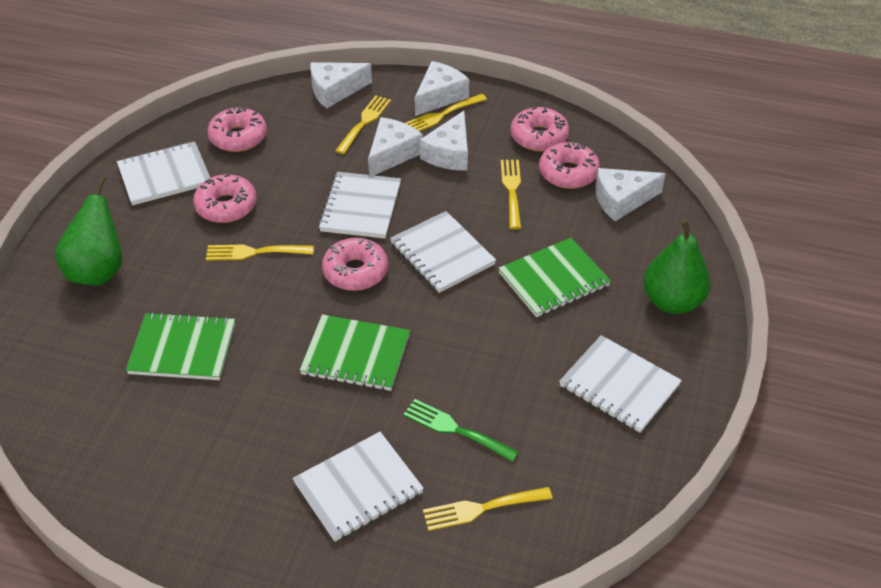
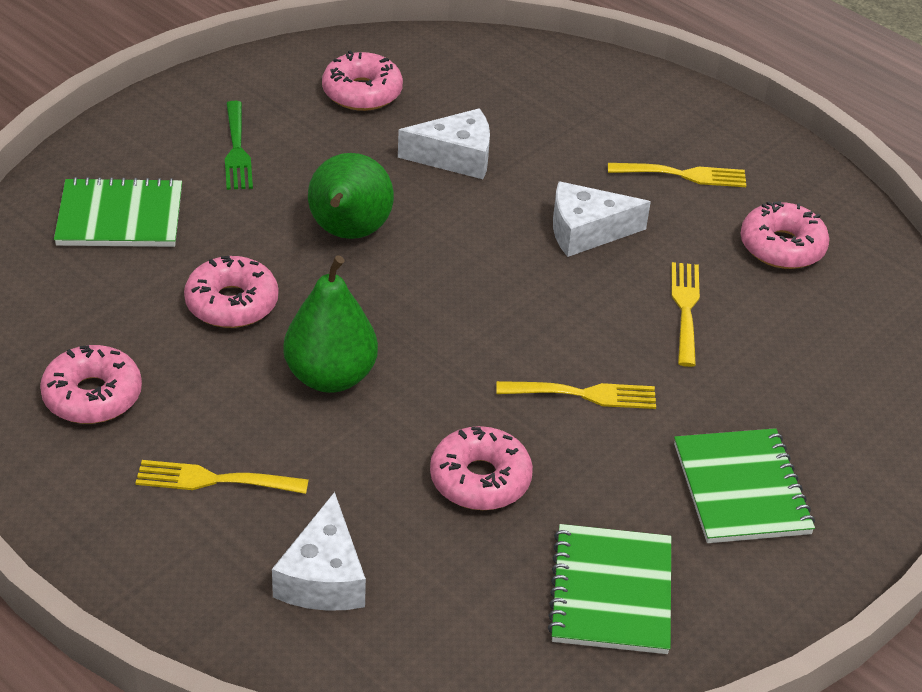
white cheese: [310,62,372,108] [368,117,423,175] [415,61,469,116] [420,111,468,170] [596,168,666,221] = 5 -> [272,492,366,611] [398,108,490,179] [553,181,651,257] = 3
white notebook: [117,141,210,205] [293,432,424,542] [318,172,401,239] [390,211,496,293] [559,335,682,433] = 5 -> none = 0
yellow fork: [206,245,314,261] [335,96,391,154] [405,94,487,131] [423,487,553,531] [501,160,521,229] = 5 -> [136,460,309,494] [497,381,656,409] [608,163,747,187] [672,262,700,367] = 4

